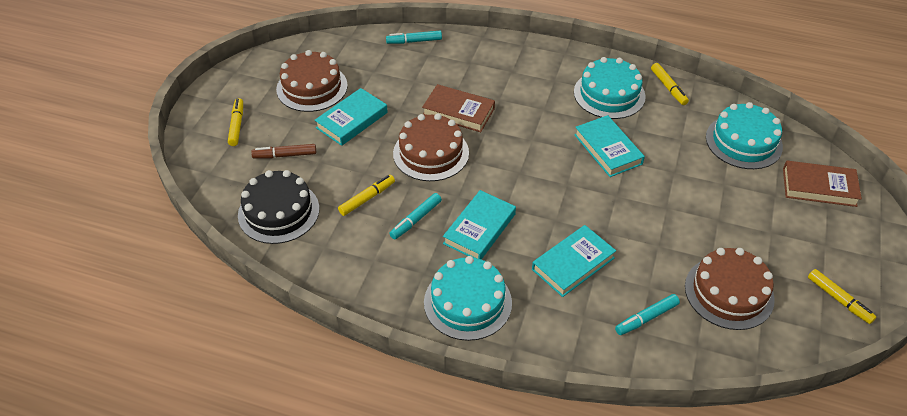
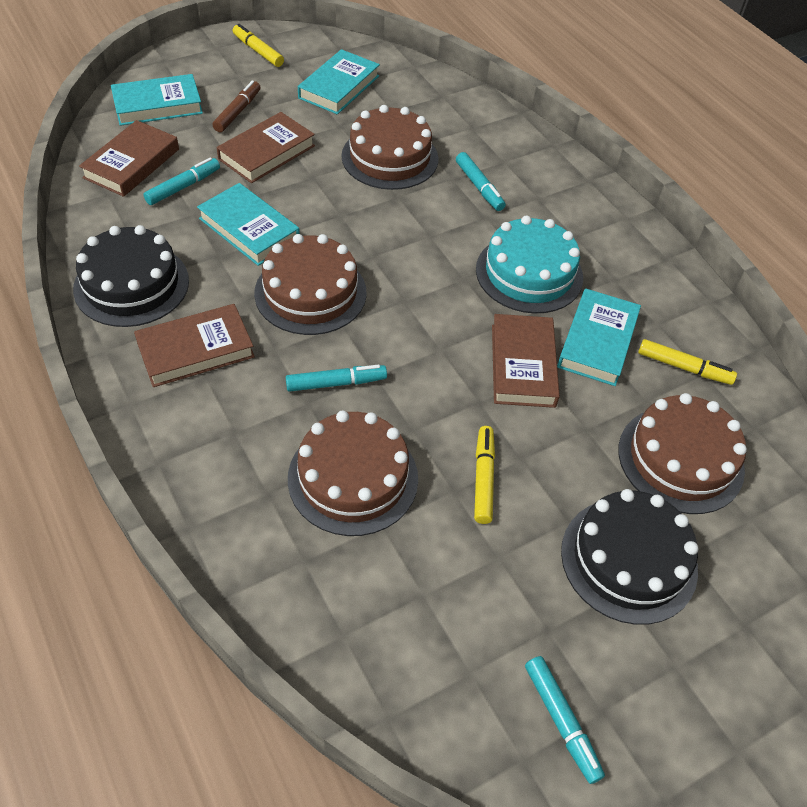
black cake: [238,170,319,244] = 1 -> [73,225,189,327] [561,489,699,625] = 2
brown book: [422,84,495,132] [783,161,862,207] = 2 -> [79,120,179,197] [134,304,255,387] [216,112,315,183] [492,314,560,408] = 4
brown cake: [276,50,348,112] [393,113,469,181] [685,248,775,330] = 3 -> [254,234,367,335] [288,411,418,536] [341,105,439,190] [618,393,747,514] = 4
turquoise cake: [424,256,512,341] [574,57,646,119] [706,102,783,169] = 3 -> [476,216,583,313] = 1
turquoise marker: [386,31,442,44] [389,193,442,240] [615,294,680,335] = 3 -> [143,157,220,205] [286,365,387,392] [456,152,506,211] [525,656,605,784] = 4
yellow marker: [228,98,243,146] [338,175,395,216] [651,63,689,105] [808,269,876,324] = 4 -> [233,24,284,67] [474,426,495,524] [638,339,737,385] = 3

